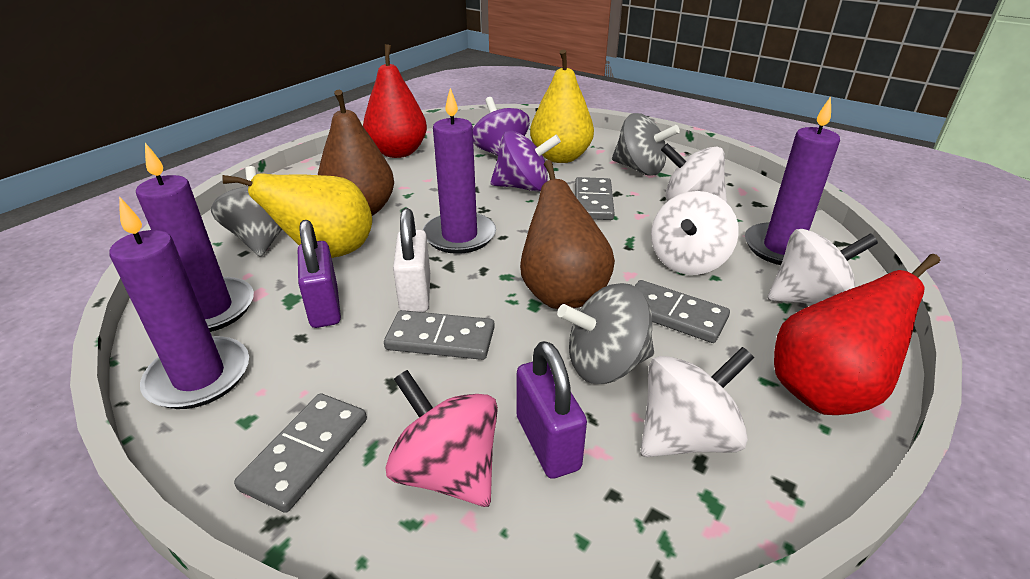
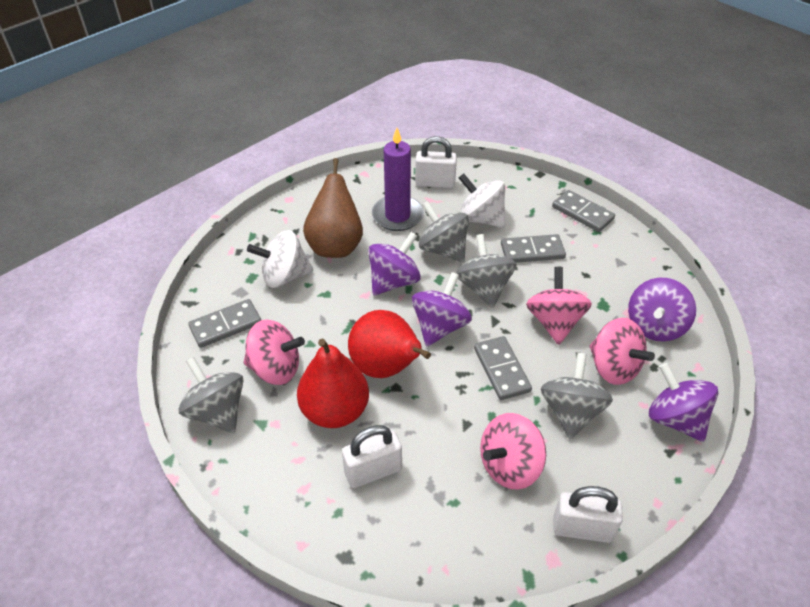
brown pear: [318,90,394,216] [520,160,615,309] = 2 -> [303,158,363,258] = 1
grey spinning top: [211,166,283,257] [557,283,654,384] [612,113,680,176] = 3 -> [179,357,244,433] [419,201,469,262] [456,234,517,308] [541,353,613,439] = 4
pink spinning top: [385,370,498,507] = 1 -> [244,320,305,385] [480,413,546,490] [526,267,592,345] [589,318,655,385] = 4
purple candle: [110,197,249,409] [136,143,254,332] [423,88,496,254] [745,96,840,265] = 4 -> [372,128,424,231] = 1
purple padlock: [298,220,341,328] [517,341,587,479] = 2 -> none = 0
purple spinning top: [473,97,530,156] [490,131,561,192] = 2 -> [368,232,421,295] [412,272,472,346] [628,278,696,342] [649,363,718,442] = 4
white padlock: [393,208,430,312] = 1 -> [342,425,402,488] [415,136,457,188] [553,486,623,543] = 3
white spinning top: [641,347,754,457] [651,191,739,275] [661,143,727,203] [768,229,878,304] = 4 -> [247,230,313,288] [459,173,505,228] = 2
yellow pear: [222,173,372,258] [530,49,594,163] = 2 -> none = 0

